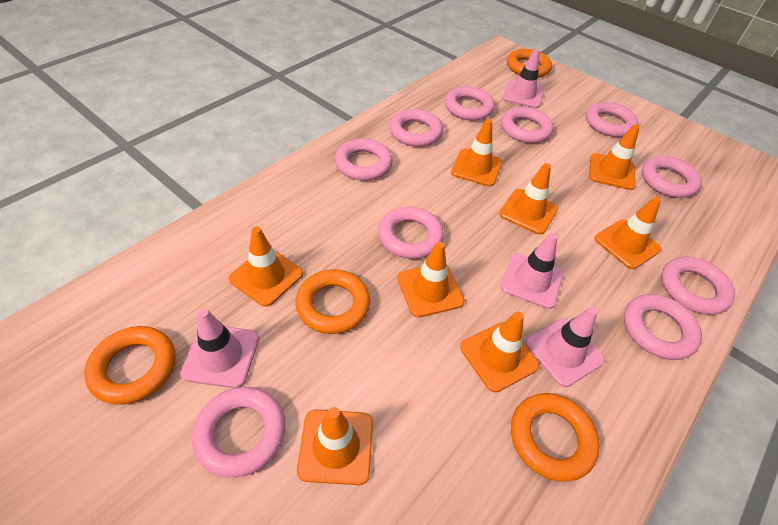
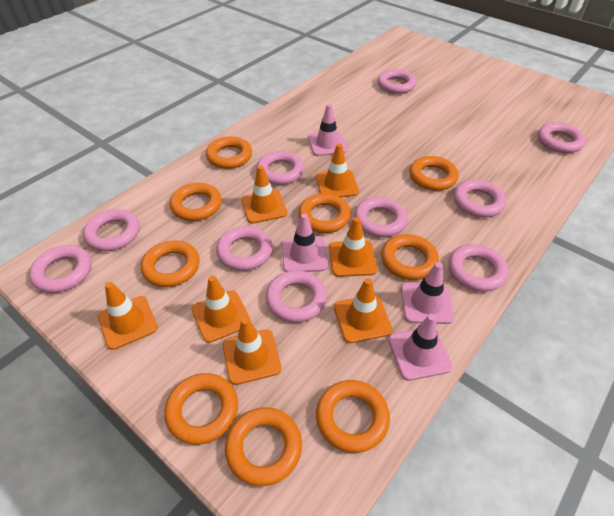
orange ring: [84,326,176,405] [295,269,370,334] [507,49,552,78] [511,393,600,482] = 4 -> [141,240,200,287] [164,373,238,445] [170,183,222,221] [206,136,252,169] [225,407,302,486] [298,193,351,233] [316,380,390,453] [381,234,439,280] [409,156,459,191] = 9
orange traffic cone: [229,226,303,307] [297,407,373,485] [397,242,465,317] [451,119,502,187] [460,312,539,392] [499,163,558,234] [589,124,640,190] [595,197,661,269] = 8 -> [98,282,158,350] [191,275,251,343] [222,317,281,385] [241,165,287,224] [316,144,359,198] [329,217,377,277] [334,278,392,343] = 7

